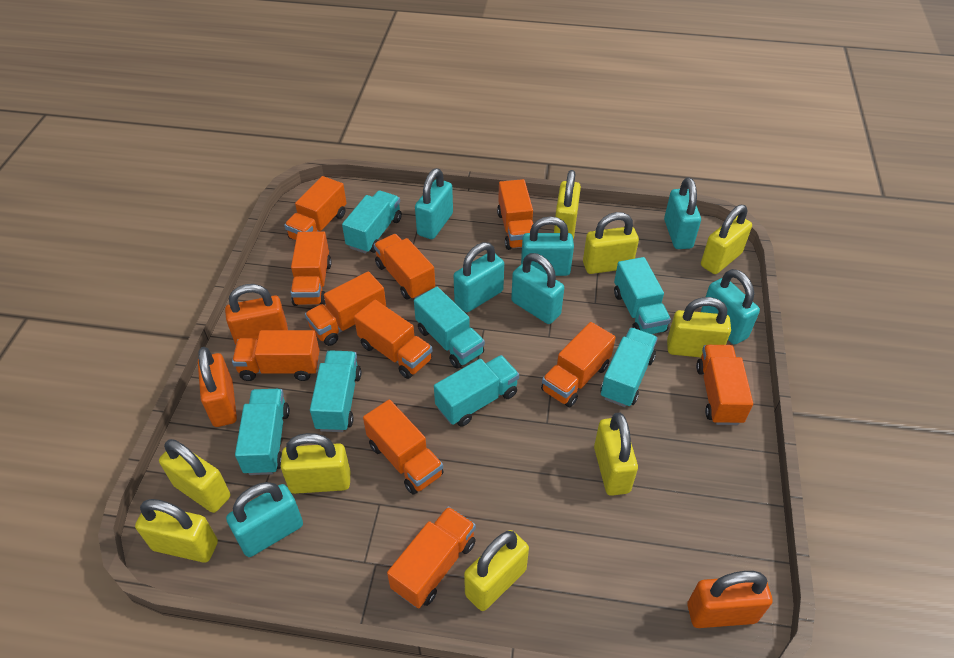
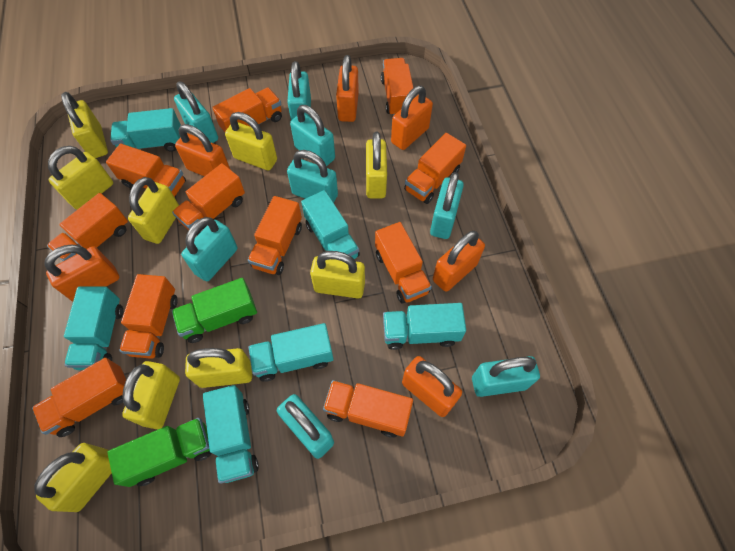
green truck: none = 0 -> [108,418,211,487] [172,278,257,343] = 2
orange padlock: [198,347,237,427] [225,284,288,345] [687,571,772,628] = 3 -> [44,244,120,302] [175,124,230,176] [336,55,359,122] [391,86,433,150] [402,356,462,417] [433,231,485,292] = 6
turquoise padlock: [226,482,303,557] [415,168,453,239] [454,242,504,312] [511,253,564,324] [521,216,574,276] [664,177,701,249] [701,269,760,345] = 7 -> [174,81,218,143] [181,217,238,281] [277,394,334,459] [287,61,311,120] [287,150,338,203] [290,105,335,166] [430,172,464,239] [472,356,540,397] = 8
turquoise truck: [235,389,290,475] [310,350,361,432] [342,190,402,254] [414,287,485,369] [434,355,519,427] [600,328,658,407] [614,257,671,334] = 7 -> [64,286,123,370] [110,108,181,152] [203,385,259,484] [248,323,334,382] [301,190,360,259] [383,303,466,350] = 6

